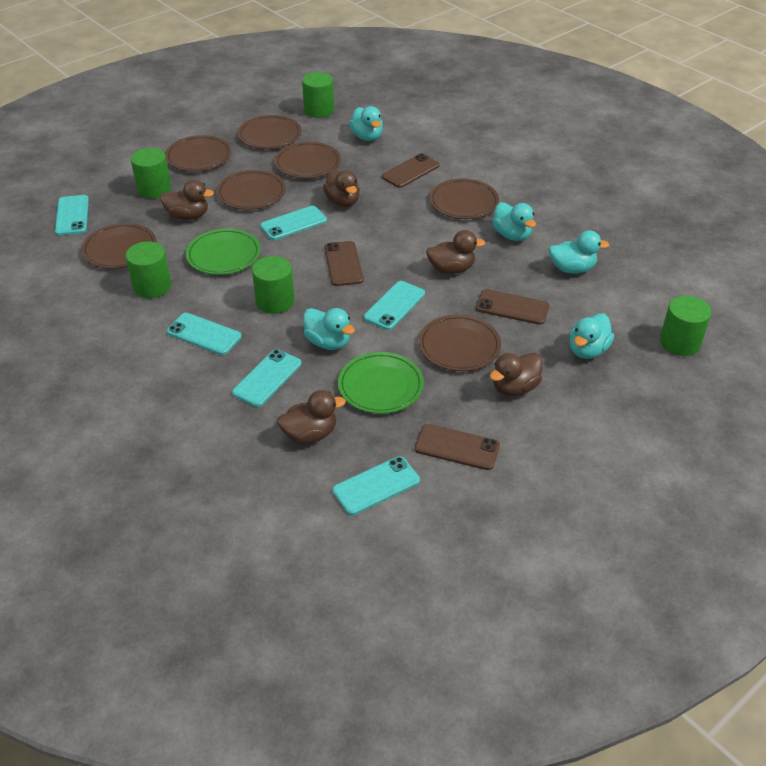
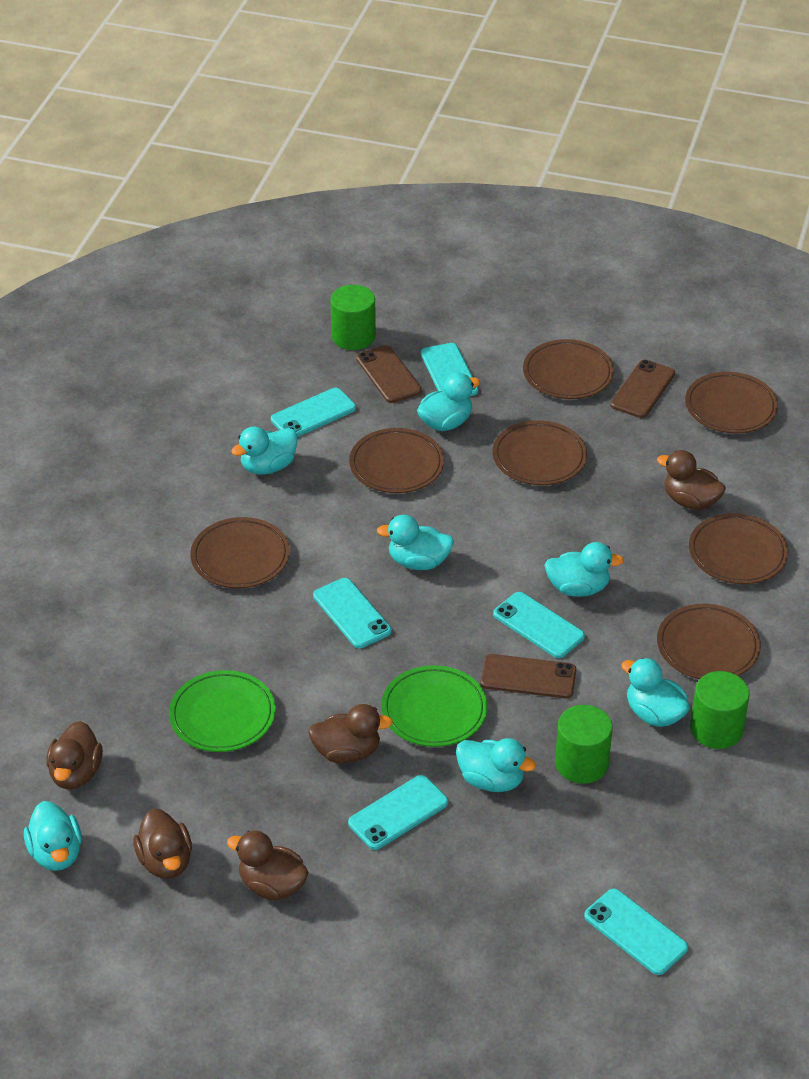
brown phone: [324,241,363,286] [382,153,440,188] [415,424,500,470] [476,289,549,325] = 4 -> [356,345,422,403] [481,654,576,699] [611,360,675,418] = 3
green cylinder: [125,241,171,298] [131,148,171,198] [252,256,295,314] [302,72,334,118] [660,296,711,356] = 5 -> [330,285,376,350] [555,705,613,784] [690,671,750,749] = 3
turquoise duck: [303,308,355,350] [349,106,383,141] [492,202,536,241] [549,230,610,273] [570,313,614,359] = 5 -> [24,801,82,871] [231,426,298,475] [377,515,454,570] [417,373,480,431] [456,738,536,792] [544,542,624,597] [621,658,690,727] = 7

